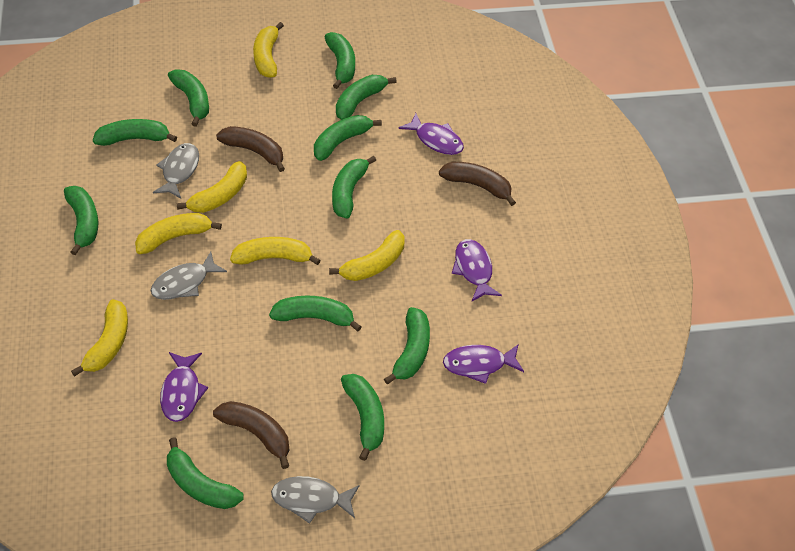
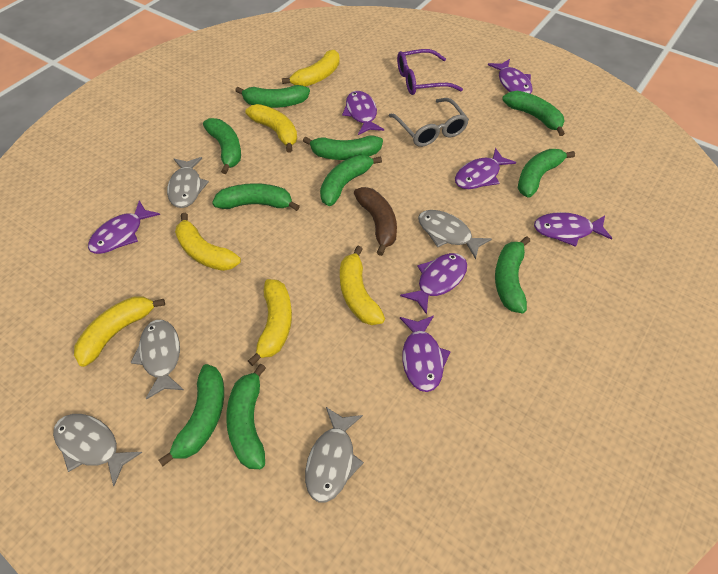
brown banana: [213,401,289,469] [216,126,285,172] [439,162,516,206] = 3 -> [354,187,397,256] = 1
green banana: [64,186,98,255] [93,119,177,146] [167,437,244,509] [168,69,209,127] [269,296,362,331] [314,115,382,161] [325,32,355,89] [332,156,376,219] [336,75,396,120] [341,374,384,461] [384,307,430,384] = 11 -> [158,364,224,466] [203,118,241,174] [212,183,300,211] [226,364,266,469] [235,85,310,108] [303,136,383,160] [320,155,382,206] [495,236,530,313] [502,91,565,136] [518,149,575,198] = 10
grey fish: [151,252,227,300] [153,143,199,198] [271,476,359,524] = 3 -> [53,414,142,486] [131,320,184,400] [167,157,209,208] [305,407,364,503] [418,210,492,259] = 5
grey glasses: none = 0 -> [389,98,469,147] = 1
purple fish: [160,352,208,422] [399,113,464,155] [443,344,524,384] [452,239,502,301] = 4 -> [88,200,160,254] [342,91,384,135] [400,253,467,315] [400,315,451,392] [455,148,516,189] [488,59,533,94] [534,212,612,247] = 7
purple glasses: none = 0 -> [397,49,463,95] = 1

